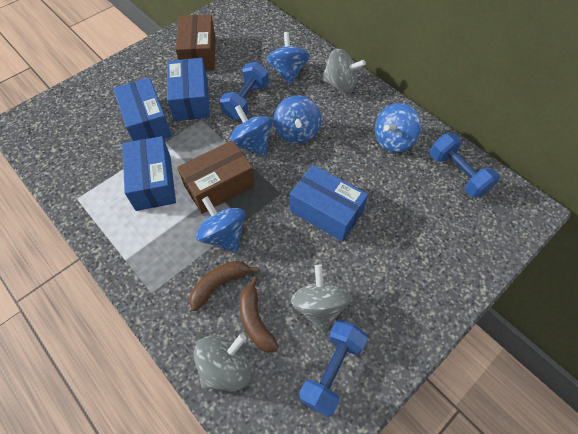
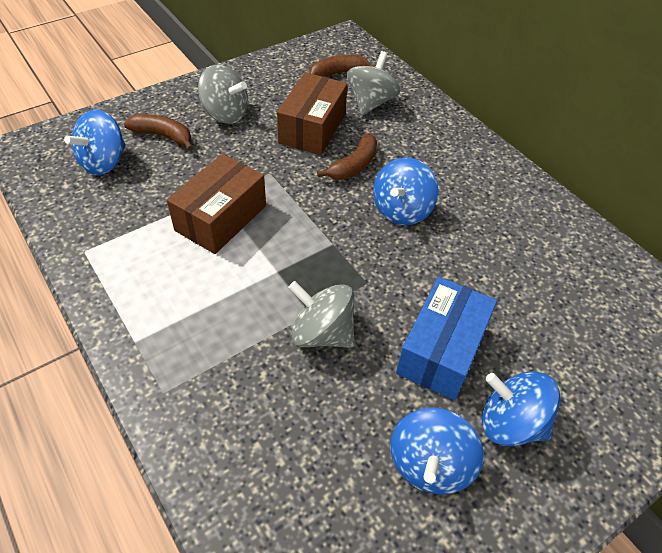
blue box: [114,78,172,141] [122,136,176,211] [167,58,210,121] [290,165,368,242] = 4 -> [396,277,497,400] = 1
blue dumbbell: [220,62,269,120] [299,320,368,417] [430,133,500,198] = 3 -> none = 0
blue spinning top: [196,196,245,253] [229,105,272,157] [267,32,310,85] [273,95,321,144] [375,103,421,153] = 5 -> [64,110,126,175] [373,157,438,225] [390,408,484,495] [482,371,560,446] = 4
brown banana: [189,261,258,311] [239,276,279,353] = 2 -> [124,114,193,151] [309,55,376,77] [317,134,377,180] = 3

